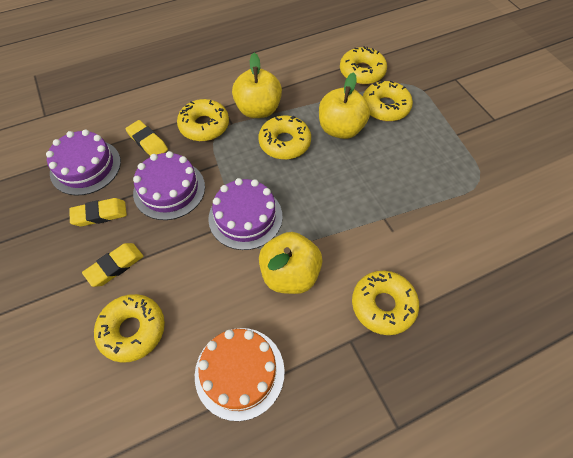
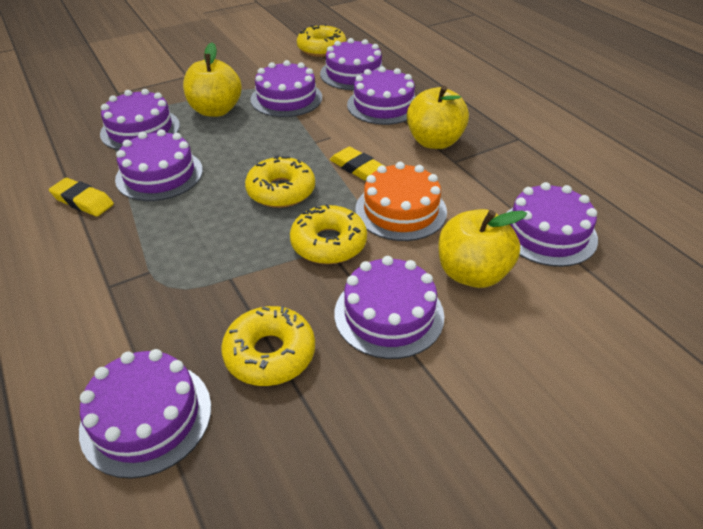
purple cake: [46,129,121,195] [133,151,205,220] [208,178,283,250] = 3 -> [79,349,211,479] [100,89,180,150] [115,129,203,201] [250,60,322,117] [320,38,386,90] [335,256,445,359] [347,67,415,125] [506,182,598,267] = 8
yellow donut: [94,294,165,363] [177,99,229,141] [258,116,311,160] [340,46,387,85] [352,271,419,335] [363,81,413,121] = 6 -> [221,306,315,386] [245,155,315,208] [290,204,367,264] [297,24,346,57] = 4
yellow eraser: [69,198,127,226] [82,243,144,287] [125,120,168,156] = 3 -> [49,178,114,217] [330,147,386,180] = 2

